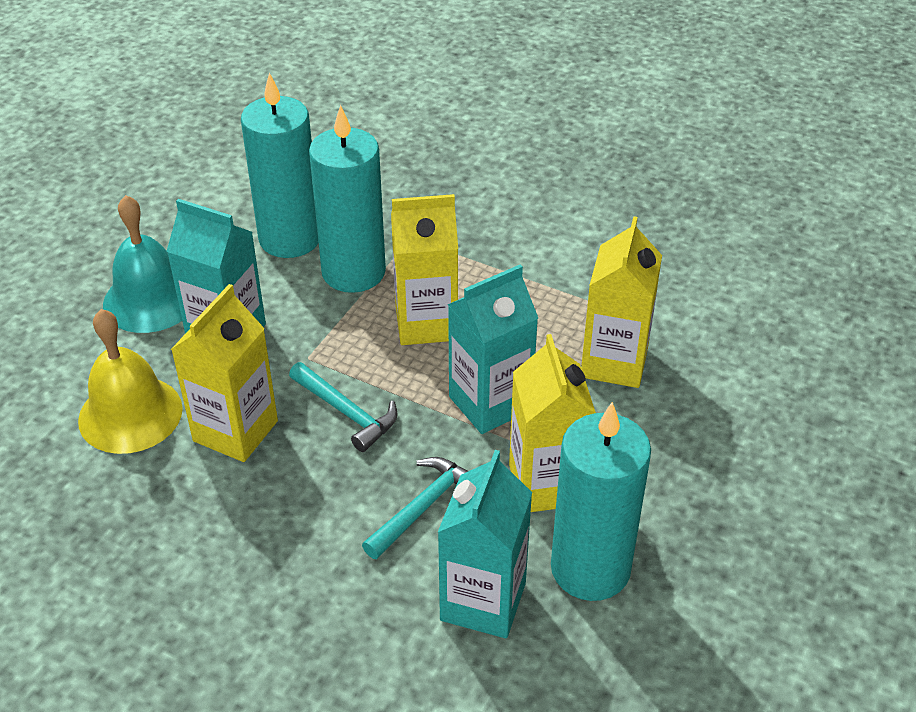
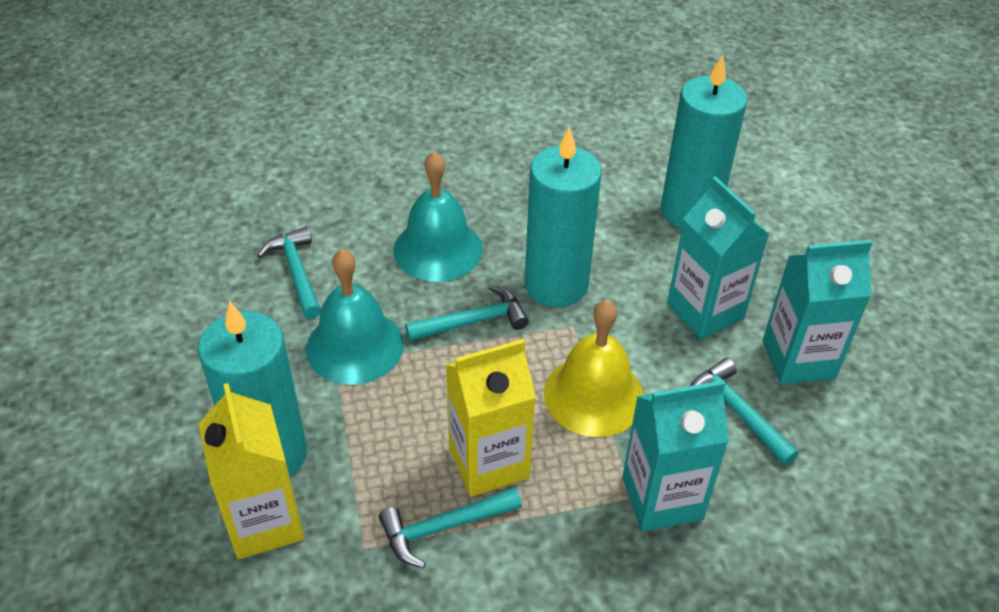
turquoise bell: [103,195,182,333] = 1 -> [306,249,404,385] [393,151,483,282] = 2
turquoise hammer: [289,362,398,452] [362,457,468,559] = 2 -> [257,227,321,319] [379,487,522,568] [405,285,529,341] [690,358,799,465] = 4
yellow carton: [171,284,278,462] [391,194,458,345] [509,334,596,512] [581,216,662,388] = 4 -> [198,383,304,559] [446,339,536,497] = 2

